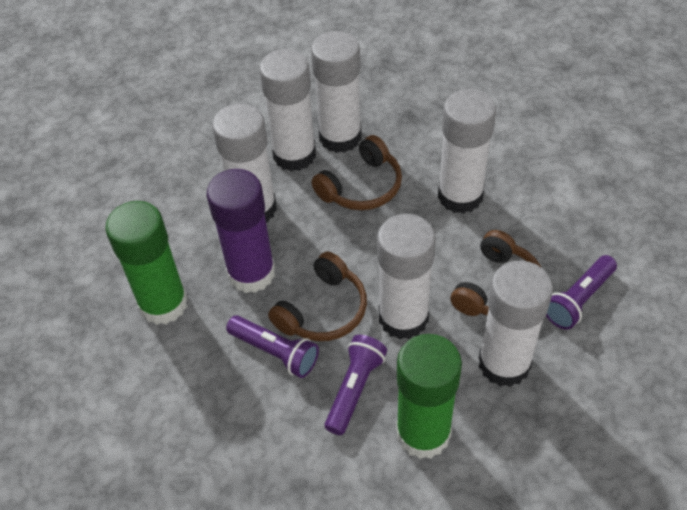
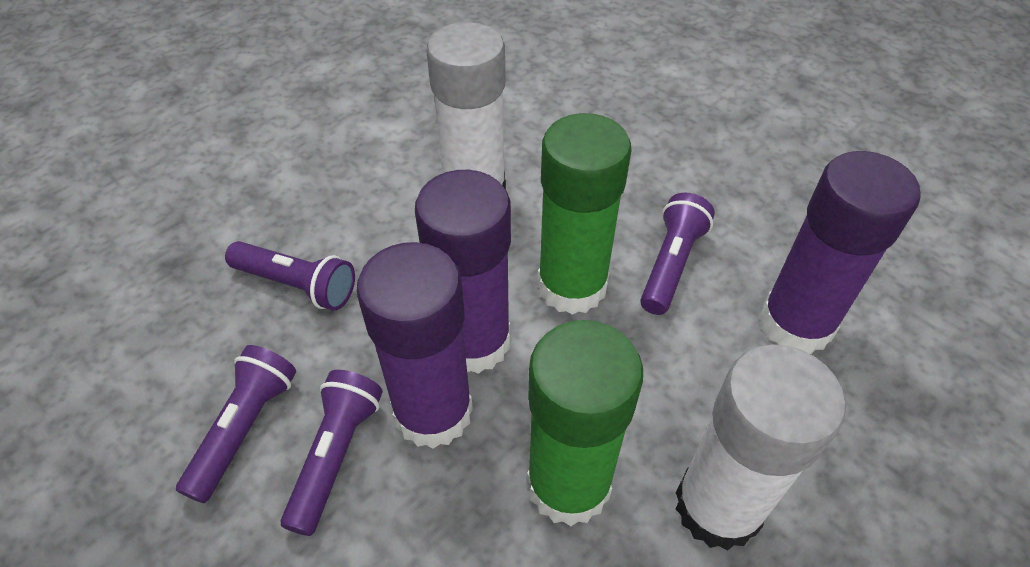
brown headphones: [268,252,367,341] [311,135,402,210] [451,230,541,316] = 3 -> none = 0
purple flashlight: [226,315,319,378] [325,335,387,435] [546,255,617,330] = 3 -> [176,345,296,503] [225,241,355,311] [281,370,383,536] [641,193,715,315] = 4
purple glue stick: [207,169,275,293] = 1 -> [356,242,473,449] [415,170,511,374] [760,151,920,354] = 3
white glue stick: [212,103,277,223] [259,49,316,171] [311,31,362,153] [377,214,436,339] [438,89,496,214] [479,261,553,387] = 6 -> [426,22,506,190] [676,345,846,551] = 2

